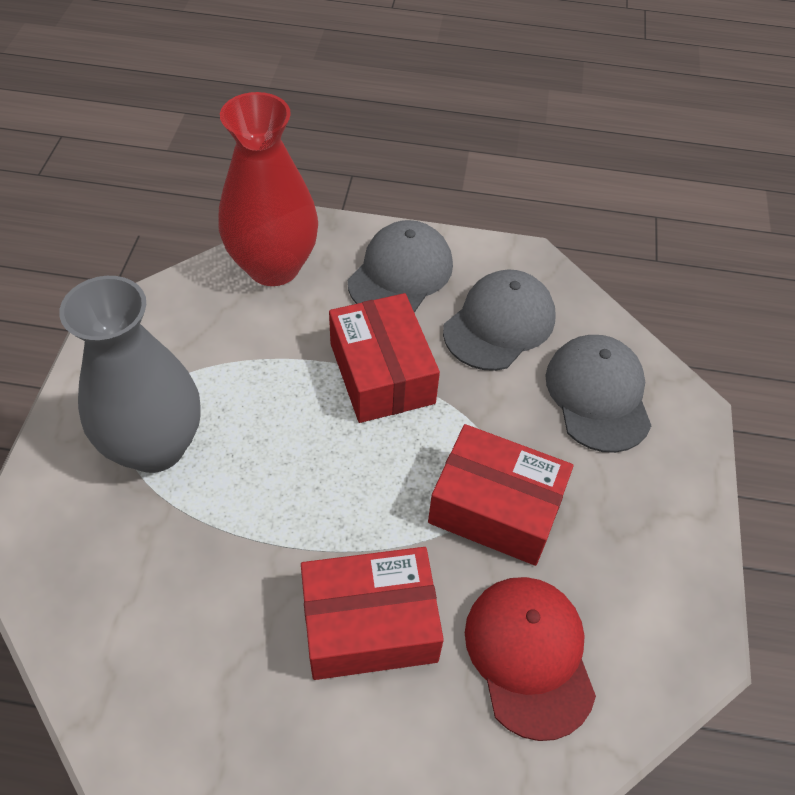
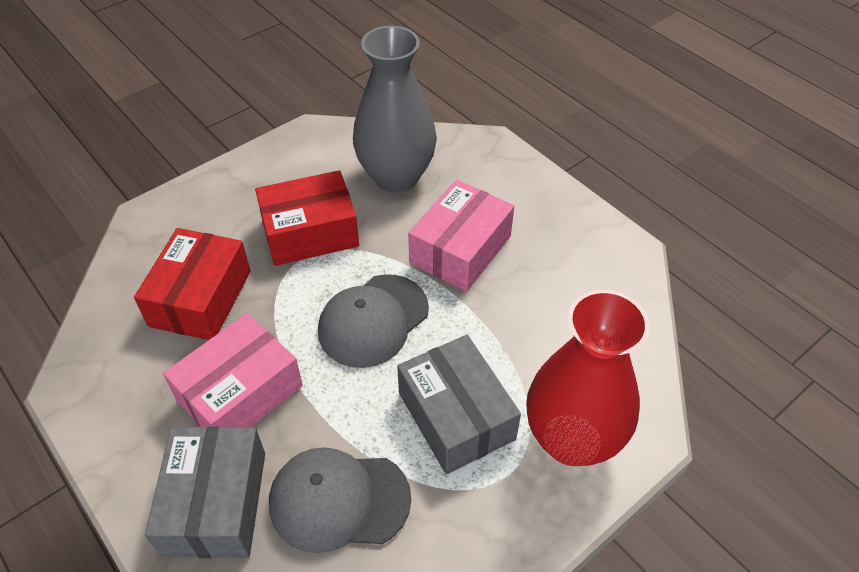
grey box: none = 0 -> [145,426,265,558] [397,335,521,474] = 2
grey cap: [348,220,453,313] [443,270,556,371] [545,335,652,453] = 3 -> [269,447,411,553] [318,274,429,368] = 2
pink box: none = 0 -> [163,313,303,427] [408,180,514,292] = 2
red box: [301,547,444,680] [329,293,440,423] [428,424,574,566] = 3 -> [134,228,251,340] [255,170,359,266] = 2
red cap: [465,577,596,741] = 1 -> none = 0

